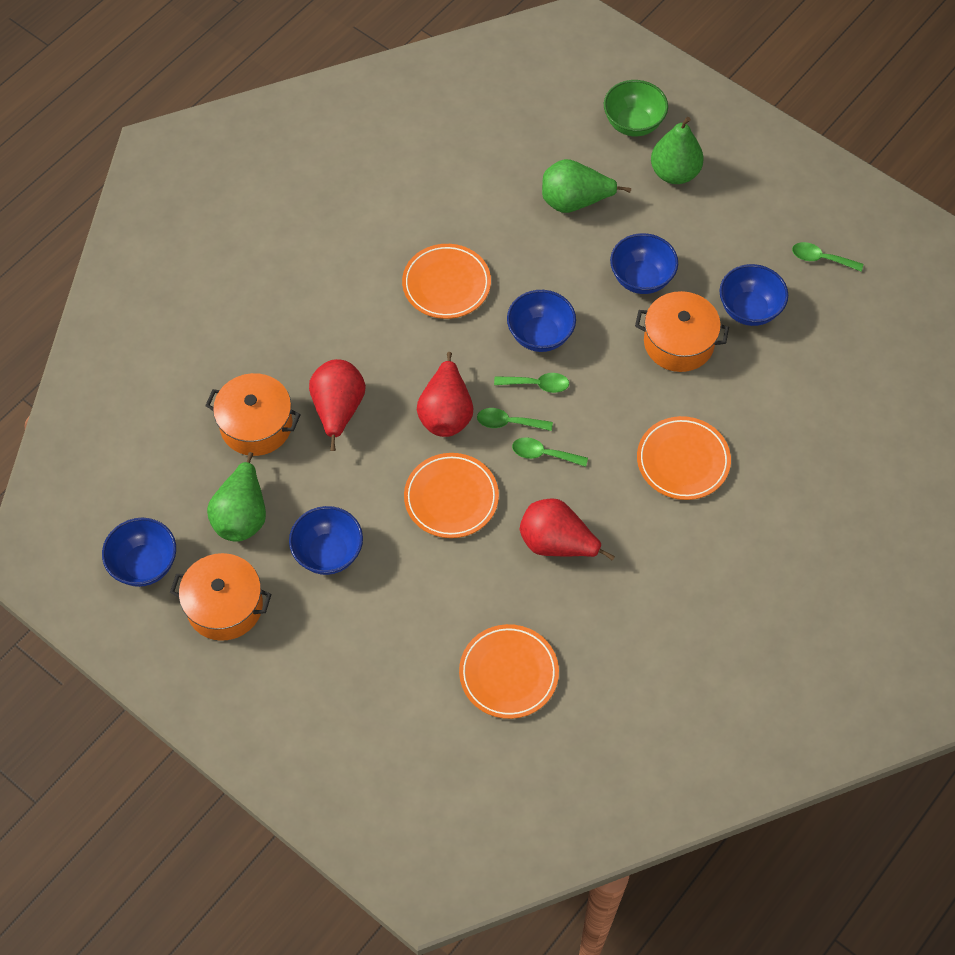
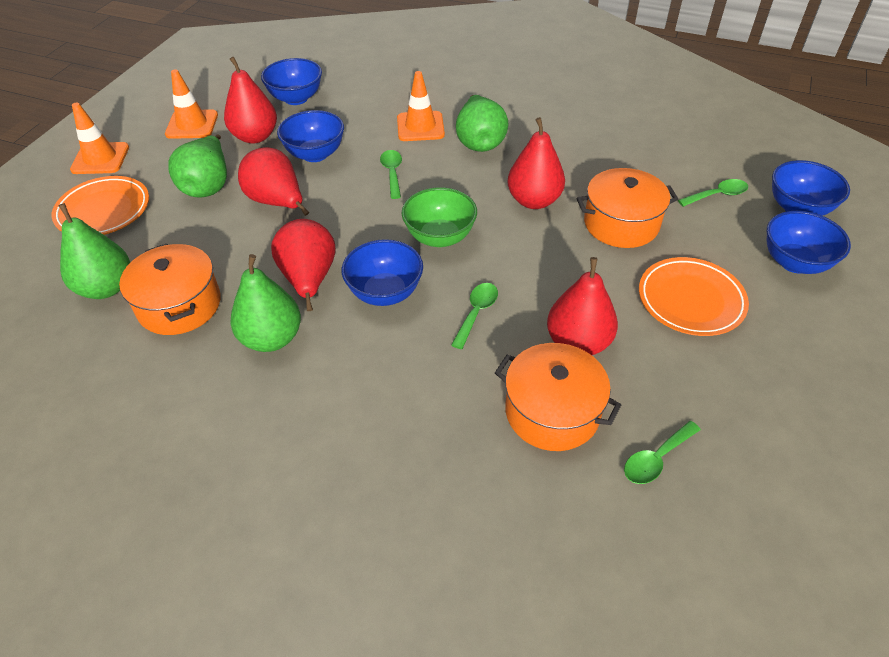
green pear: [207,452,266,542] [542,159,631,213] [651,117,704,184] = 3 -> [58,203,130,299] [168,134,227,198] [230,254,301,352] [456,95,508,152] = 4
orange plate: [402,244,491,319] [404,453,499,538] [459,624,559,719] [637,416,731,500] = 4 -> [52,176,149,235] [639,257,749,336] = 2
orange traffic cone: none = 0 -> [70,102,129,174] [165,69,218,139] [397,71,445,141] = 3
red pear: [309,359,366,451] [417,352,473,437] [520,498,615,561] = 3 -> [224,57,277,144] [238,147,309,216] [271,219,335,311] [507,117,565,209] [547,257,618,355] = 5

